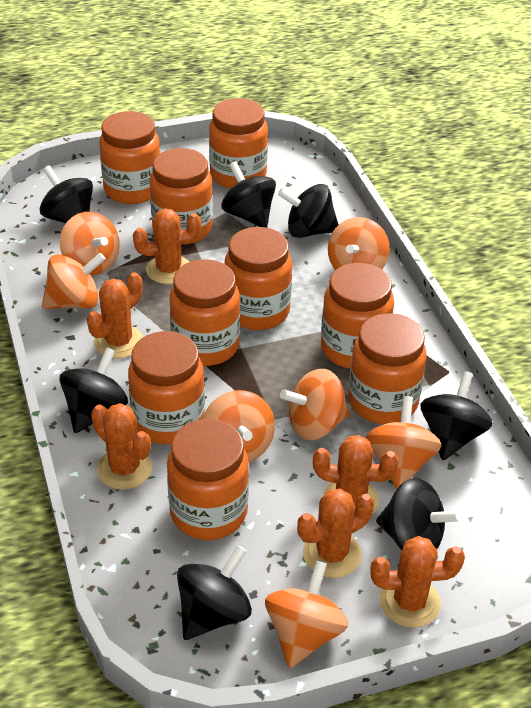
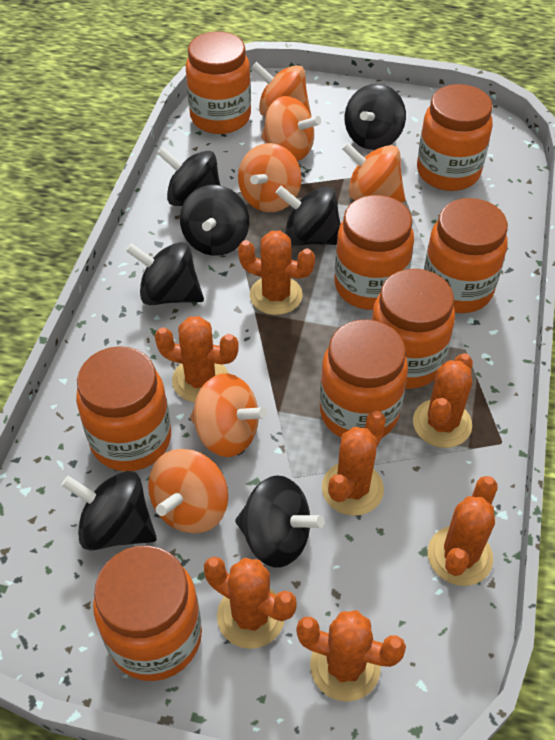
orange cactus: [87,272,143,358] [91,403,152,490] [133,208,201,284] [297,489,374,578] [313,435,399,515] [370,536,465,628] = 6 -> [155,316,239,402] [204,557,297,649] [238,231,315,315] [297,610,406,702] [322,411,386,516] [413,353,473,448] [428,476,497,586] = 7
orange jar: [99,111,160,204] [128,331,205,444] [150,148,213,245] [167,419,249,540] [170,259,240,366] [209,98,268,189] [225,227,292,330] [321,263,394,369] [348,313,427,424] = 9 -> [76,346,171,471] [93,546,202,681] [186,31,251,134] [320,319,408,438] [335,195,414,310] [371,269,455,389] [417,84,493,191] [424,198,508,313] = 8
orange spinning top: [42,253,106,309] [60,212,120,275] [203,390,275,462] [265,560,348,668] [280,369,350,440] [328,217,390,270] [366,396,442,489] = 7 -> [148,449,228,534] [190,373,267,457] [238,143,301,212] [251,62,311,117] [261,96,321,161] [342,142,405,202] = 6

